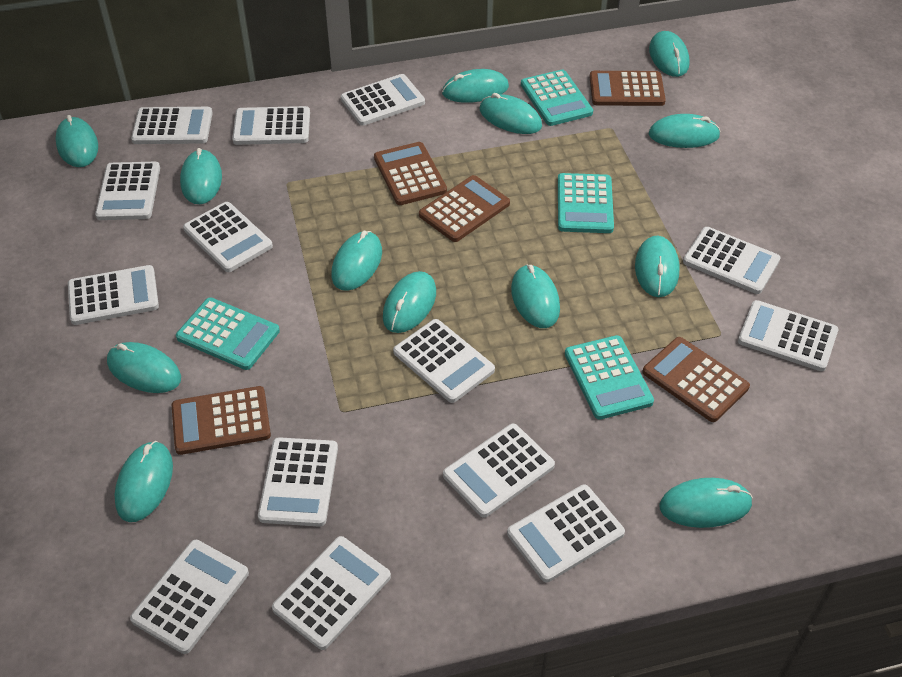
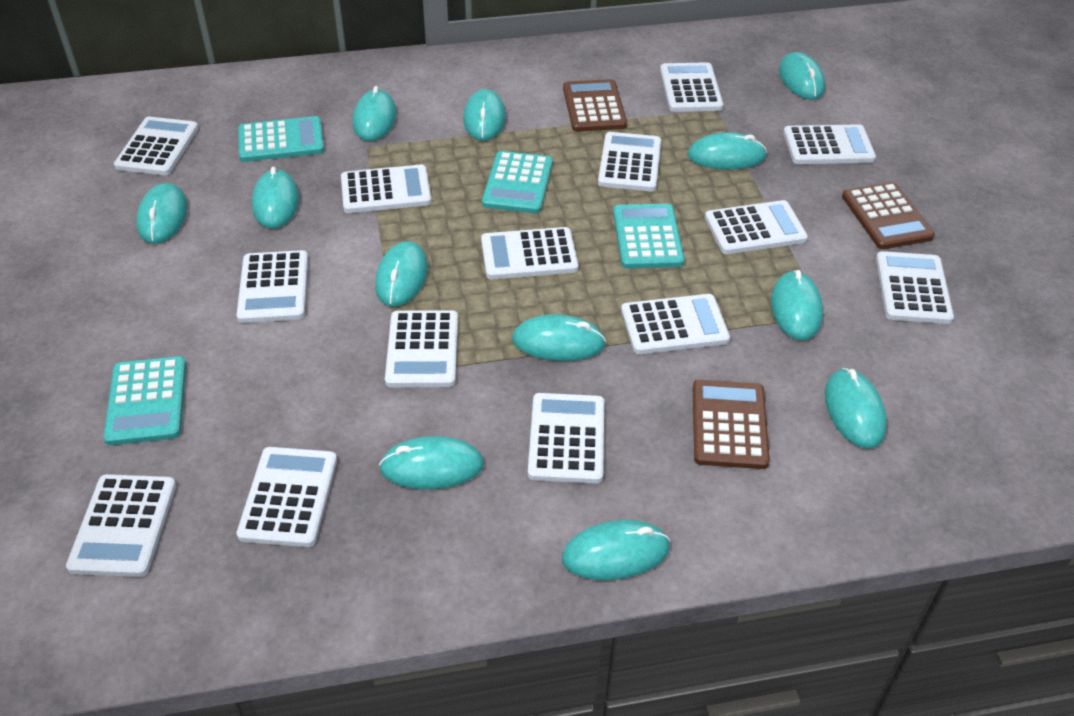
brown calculator: [172,386,271,455] [374,142,447,205] [419,175,510,242] [589,71,666,106] [642,337,750,422] = 5 -> [563,79,627,132] [693,380,770,469] [842,182,935,249] = 3
turquoise mouse: [55,115,98,167] [107,342,181,393] [115,441,173,522] [180,148,222,204] [331,231,382,291] [383,271,436,333] [442,69,509,103] [479,93,542,134] [511,264,560,328] [635,236,680,297] [649,31,690,77] [649,114,721,148] [660,478,753,528] = 13 -> [136,183,187,244] [252,167,299,229] [352,86,396,141] [375,241,428,307] [379,436,484,489] [463,89,506,141] [512,314,606,361] [562,520,670,580] [688,132,767,169] [771,270,823,340] [779,52,825,100] [825,368,887,449] = 12

